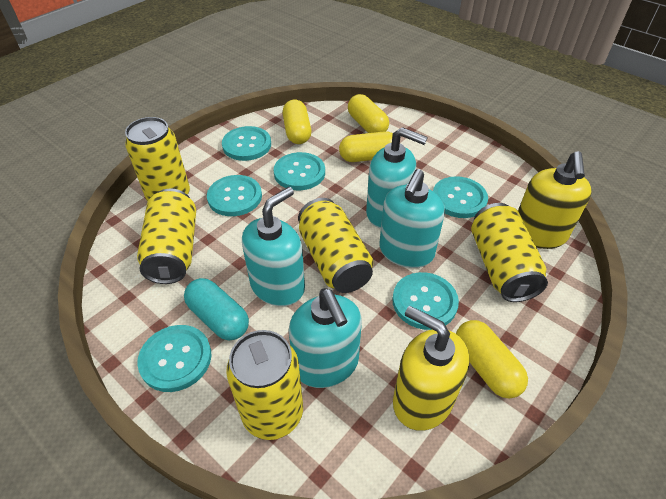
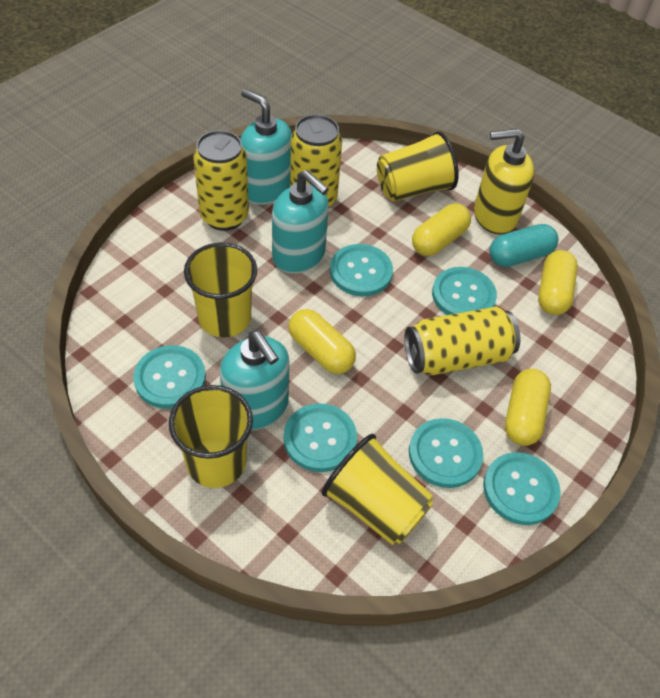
turquoise soap dispenser: [242,187,305,306] [289,288,362,388] [366,127,428,228] [379,169,445,268] = 4 -> [219,331,290,430] [241,89,292,205] [272,170,329,274] = 3
yellow can: [125,117,190,201] [137,188,196,284] [226,330,303,440] [298,198,373,293] [471,203,548,302] = 5 -> [193,130,249,231] [290,114,342,207] [404,307,520,375] = 3
yellow cup: none = 0 -> [169,385,253,488] [184,243,257,337] [322,434,434,545] [377,131,459,202] = 4
yellow soap dispenser: [393,306,469,431] [518,151,592,249] = 2 -> [474,129,534,234] = 1

